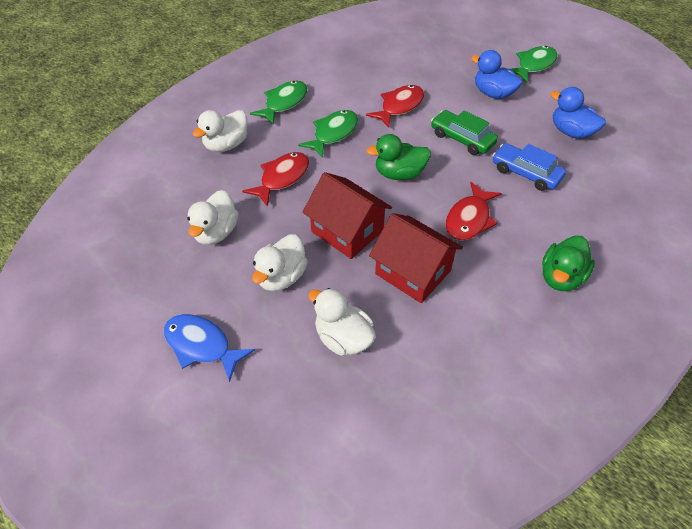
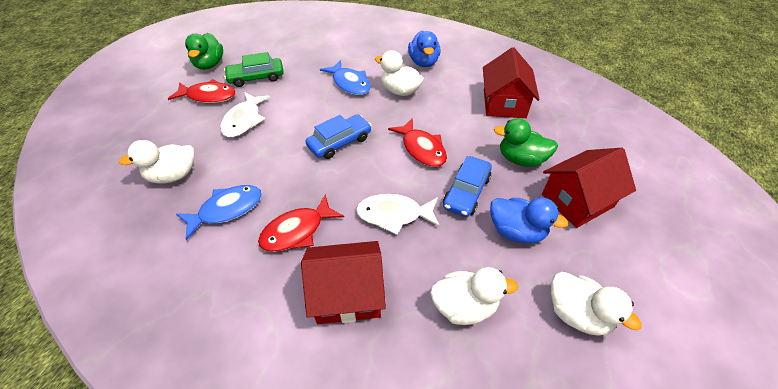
blue car: [492,143,566,191] = 1 -> [305,114,372,159] [443,156,492,217] = 2
blue fish: [164,314,255,382] = 1 -> [176,185,262,240] [320,60,371,95] = 2
green fish: [250,81,307,125] [298,110,358,158] [509,46,557,83] = 3 -> none = 0
red house: [302,172,392,259] [369,213,463,303] = 2 -> [301,241,386,324] [483,47,540,118] [542,148,636,228] = 3
white fish: none = 0 -> [220,92,270,138] [356,194,440,235] = 2

